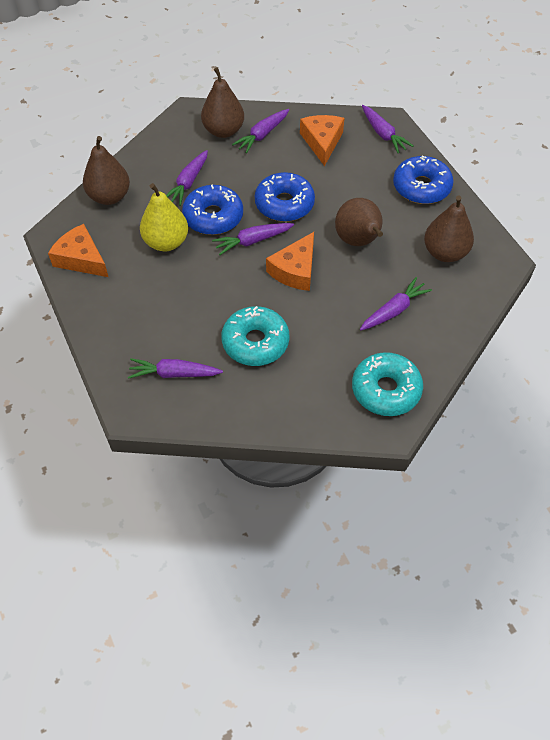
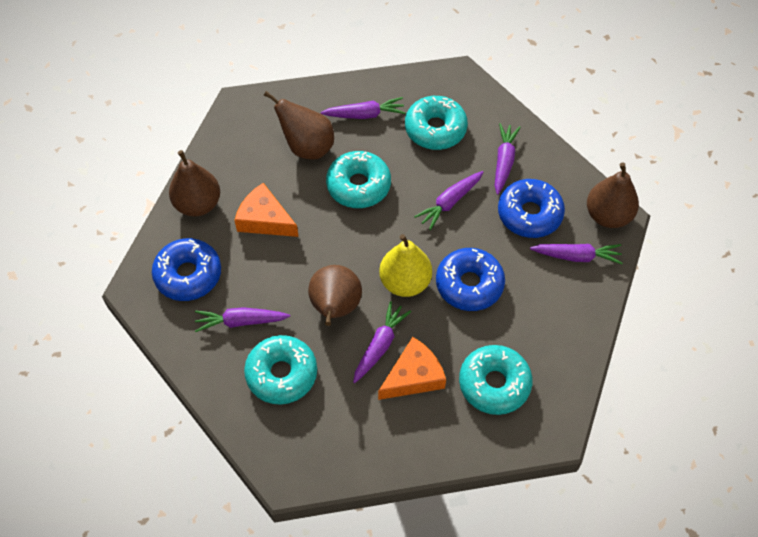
orange cheese: [48,224,108,277] [266,232,314,291] [300,115,344,166] = 3 -> [234,183,299,237] [378,337,446,400] = 2
turquoise donut: [221,306,289,366] [352,352,423,416] = 2 -> [244,335,317,405] [326,151,391,208] [405,96,468,150] [459,345,533,415] = 4

